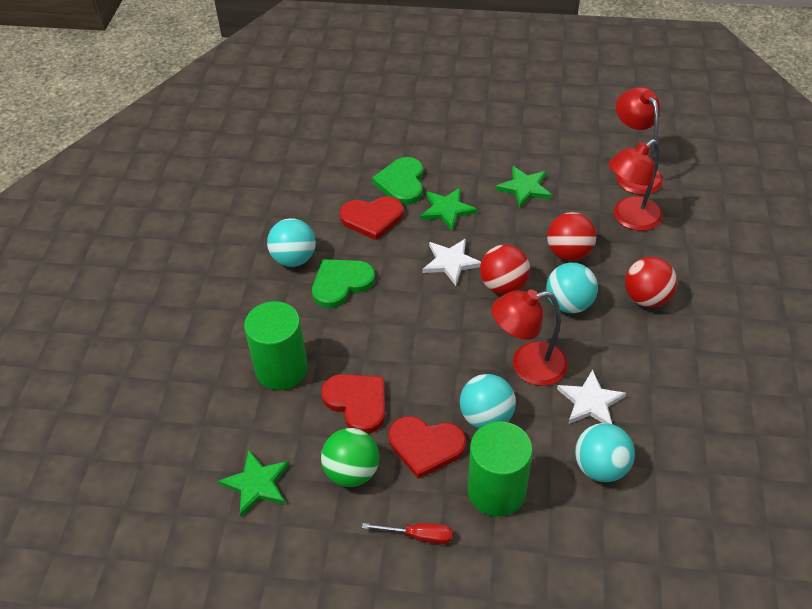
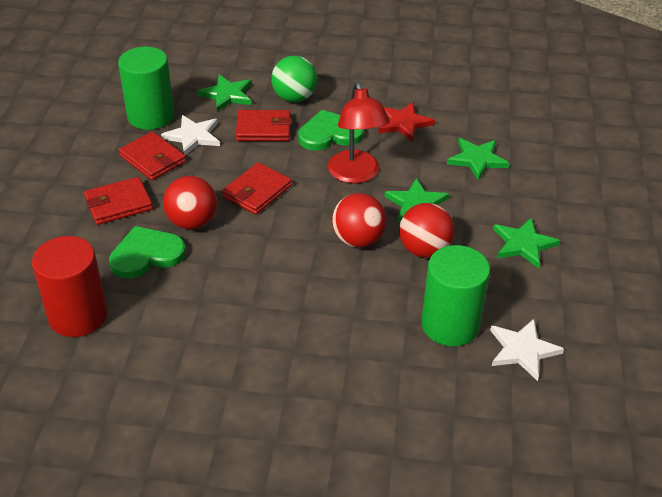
green star: [218,450,290,517] [420,187,477,231] [495,166,552,208] = 3 -> [197,74,252,112] [385,178,449,222] [447,138,510,181] [493,217,560,268] = 4
red cylinder: none = 0 -> [32,236,108,337] = 1
red heart: [321,374,385,433] [339,196,404,240] [389,416,466,479] = 3 -> none = 0
red lamp: [492,289,568,386] [608,139,663,231] [616,87,663,195] = 3 -> [328,82,390,184] = 1
red screwdriver: [362,523,452,544] = 1 -> none = 0
red star: none = 0 -> [378,102,435,141] = 1
red wallet: none = 0 -> [84,177,153,225] [119,132,186,180] [222,162,292,215] [236,110,291,141] = 4
turquoise ball: [267,218,316,267] [460,374,516,429] [546,263,598,313] [575,423,635,482] = 4 -> none = 0

